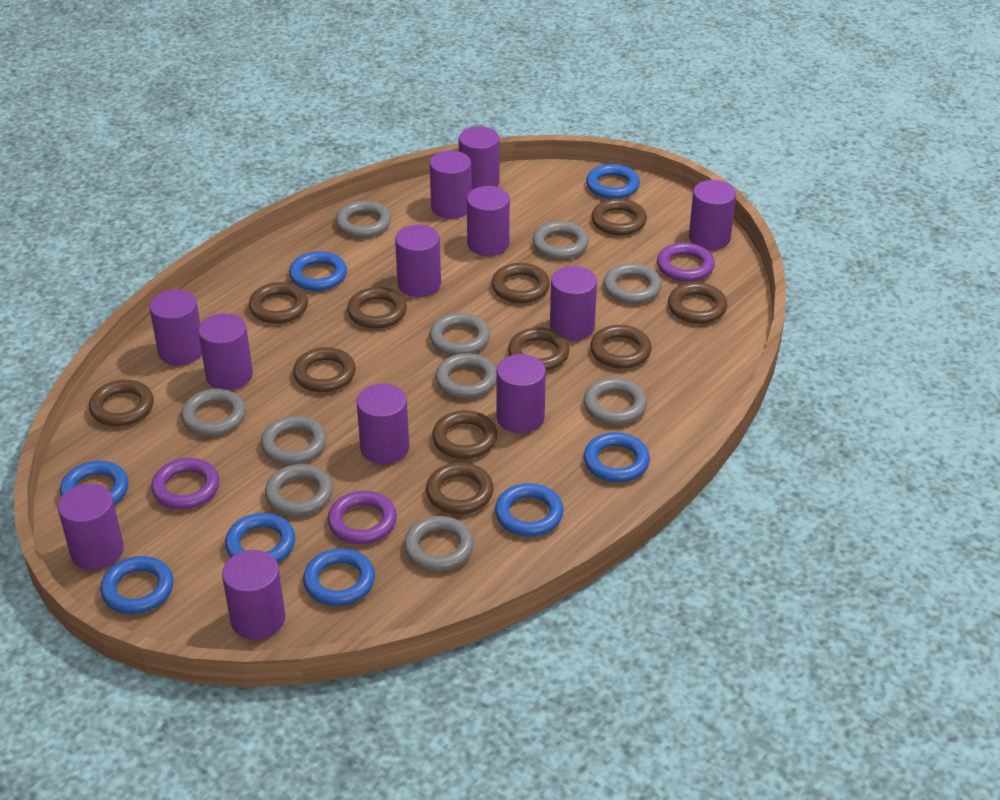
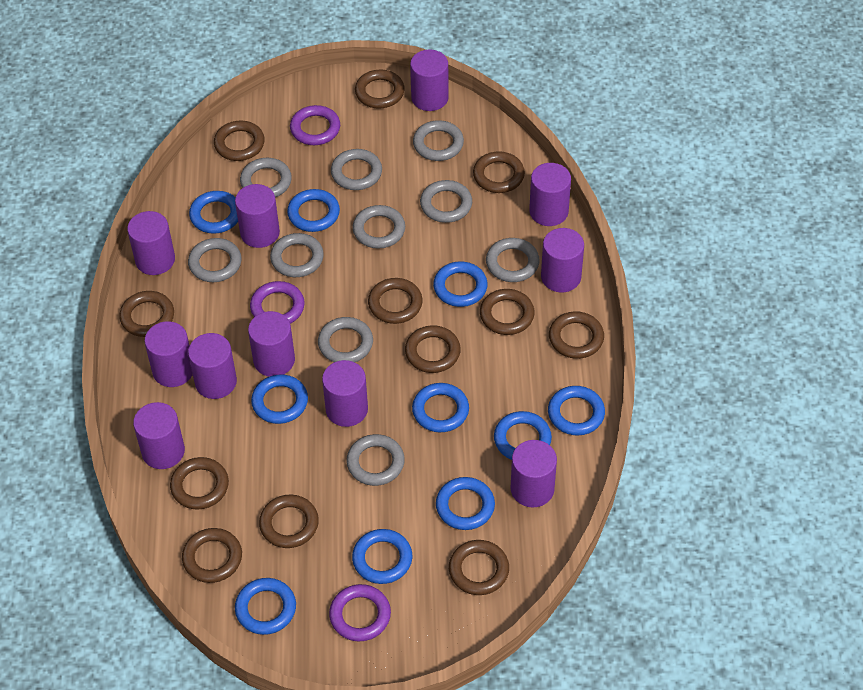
blue ring: [60,461,129,505] [100,556,174,614] [225,513,295,563] [289,251,347,291] [303,548,375,606] [495,483,564,537] [584,432,650,482] [586,164,640,199] = 8 -> [189,191,238,234] [235,578,296,635] [251,374,308,424] [287,189,340,232] [352,529,412,584] [412,383,469,432] [433,261,488,307] [436,477,495,530] [494,411,552,460] [548,386,605,436] = 10
brown ring: [89,380,154,427] [249,282,308,324] [293,347,356,392] [347,287,407,329] [426,463,494,514] [432,410,498,459] [492,263,550,303] [508,327,569,371] [590,325,652,369] [591,198,647,236] [668,282,727,324] = 11 -> [119,291,174,337] [170,457,229,510] [182,528,242,583] [214,121,265,161] [259,495,319,548] [355,70,405,108] [368,278,423,324] [405,325,461,373] [449,540,509,595] [473,151,525,193] [480,289,535,335] [549,311,604,359] = 12
purple cylinder: [58,484,124,570] [149,290,202,366] [198,313,253,390] [222,550,285,640] [357,383,409,464] [395,225,441,297] [430,150,472,219] [459,126,500,190] [467,186,510,256] [497,354,546,433] [550,266,597,341] [689,180,736,250] = 12 -> [127,211,175,275] [133,402,185,469] [145,321,193,387] [188,333,237,399] [235,184,280,248] [248,311,295,377] [322,360,368,427] [410,50,449,111] [511,440,557,508] [529,163,571,226] [541,228,584,293] = 11

